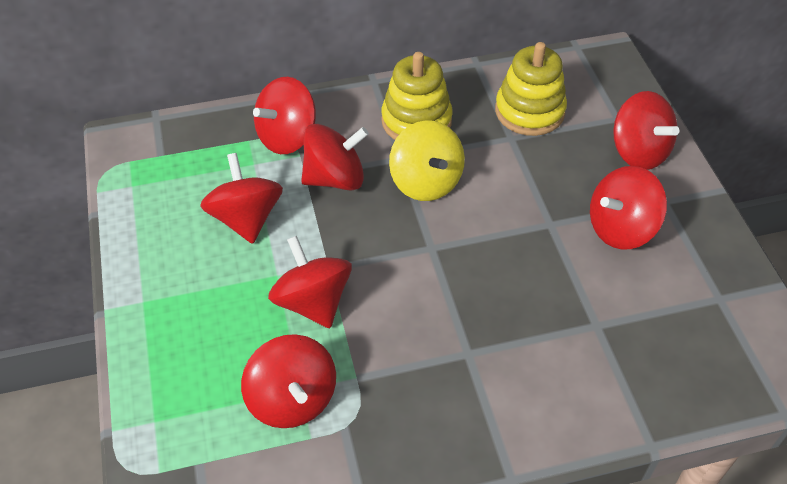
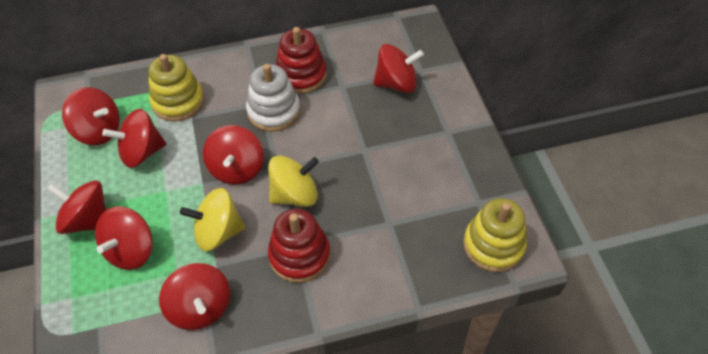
red stacking toy: none = 0 -> [268,209,330,283] [275,27,327,94] = 2
white stacking toy: none = 0 -> [246,64,300,132] = 1
yellow spinning top: [389,120,465,201] = 1 -> [180,188,245,251] [268,156,319,207] = 2

